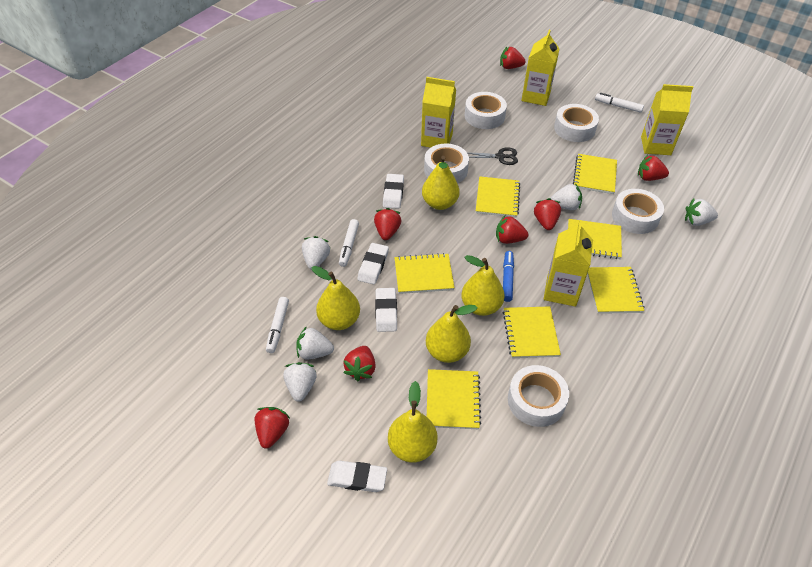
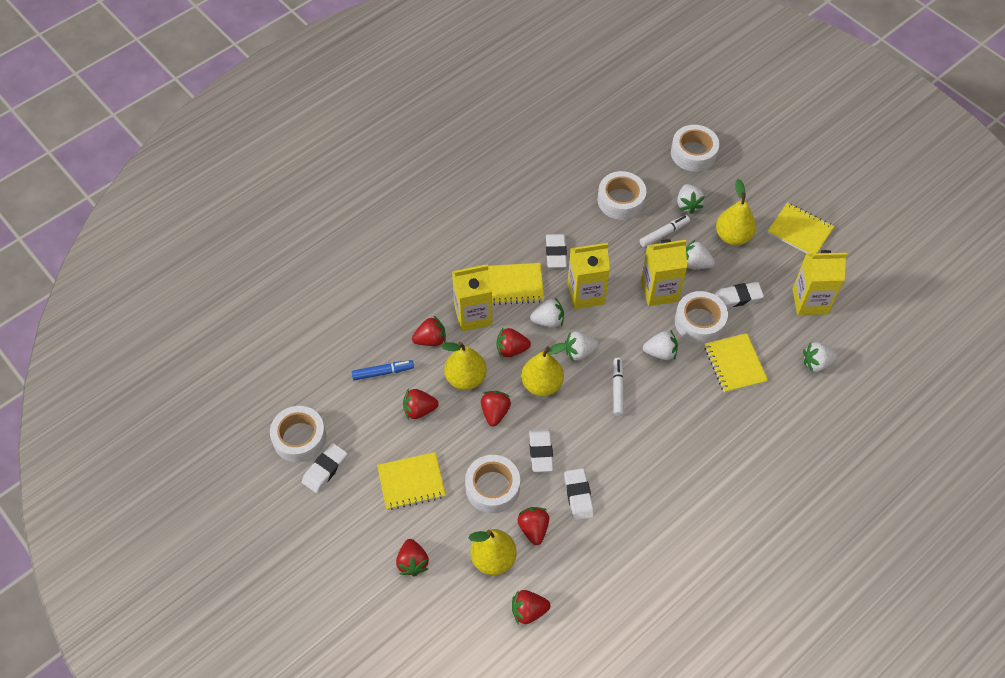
black scissors: [467,147,518,165] = 1 -> none = 0
white eraser: [327,461,387,492] [357,243,389,284] [375,288,397,332] [383,174,404,209] = 4 -> [302,443,348,493] [529,429,554,472] [546,234,567,268] [564,468,594,521] [714,282,764,308] = 5
white marker: [266,297,289,353] [339,219,359,267] [595,93,644,113] = 3 -> [612,357,624,416] [639,215,690,247] = 2
white strawberry: [284,362,317,402] [297,326,334,359] [302,236,330,270] [550,183,582,210] [685,198,718,226] = 5 -> [530,298,564,328] [565,331,599,361] [643,330,678,360] [677,184,705,214] [686,240,715,269] [803,342,838,372] = 6
yellow notebook: [394,253,455,294] [427,369,481,429] [476,176,520,218] [503,306,561,358] [568,219,622,259] [573,154,617,194] [587,267,645,314] = 7 -> [377,452,446,510] [488,263,544,305] [704,333,768,393] [767,203,835,254] = 4
yellow pear: [311,266,360,330] [388,381,437,463] [422,156,460,210] [426,305,478,363] [461,255,505,316] = 5 -> [441,341,487,390] [469,529,517,575] [521,343,567,396] [716,179,756,245] = 4

